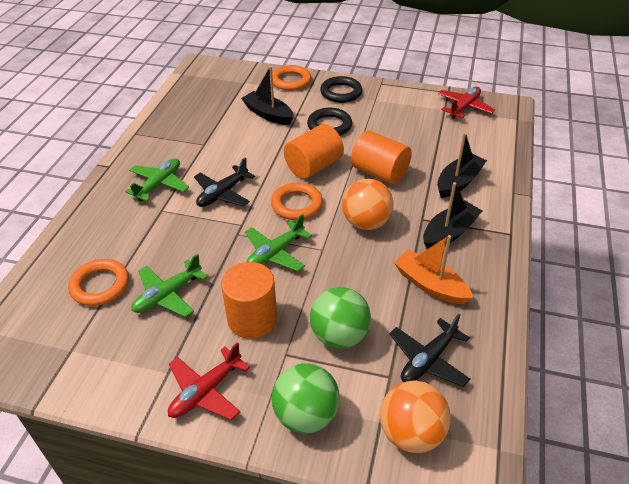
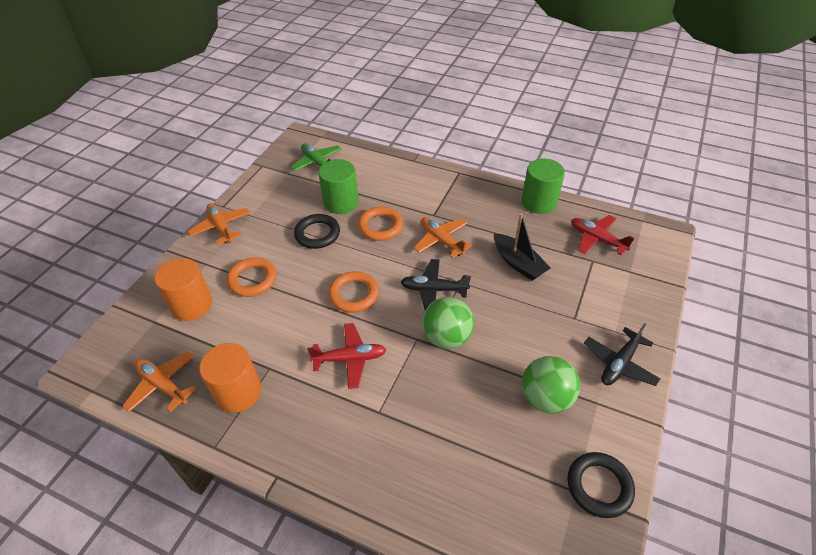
black boat: [241,66,294,125] [423,182,482,249] [437,132,487,198] = 3 -> [494,213,551,281] = 1
green cylinder: none = 0 -> [318,159,359,214] [522,158,565,214] = 2
green plane: [125,158,189,201] [132,254,208,317] [245,214,312,271] = 3 -> [290,143,341,171] = 1
orange ball: [342,179,394,230] [380,380,451,453] = 2 -> none = 0
orange boat: [394,235,473,304] = 1 -> none = 0
orange cylinder: [221,262,277,339] [284,124,344,179] [351,131,412,185] = 3 -> [154,258,212,321] [199,343,261,412] = 2
orange plane: none = 0 -> [123,351,196,412] [187,203,250,245] [414,217,472,258] = 3

